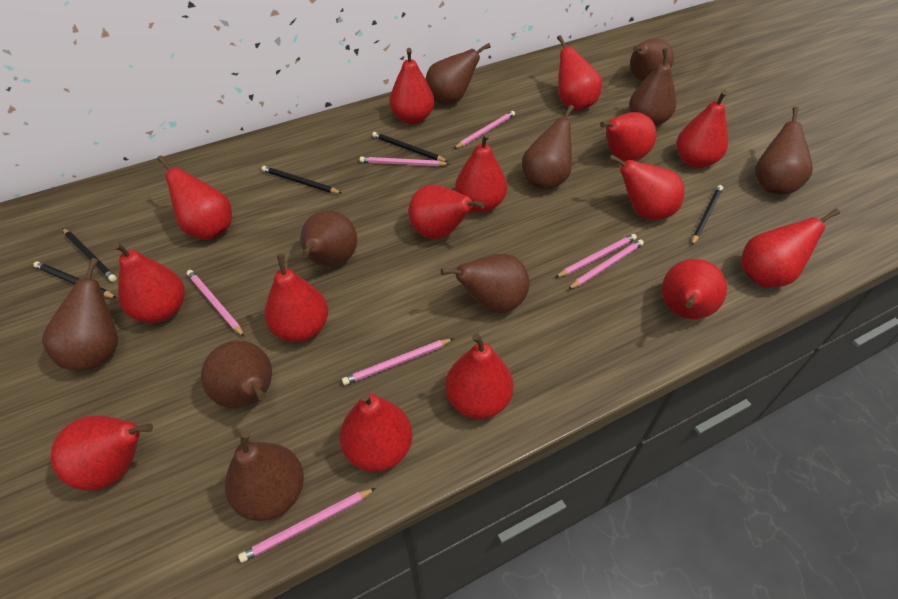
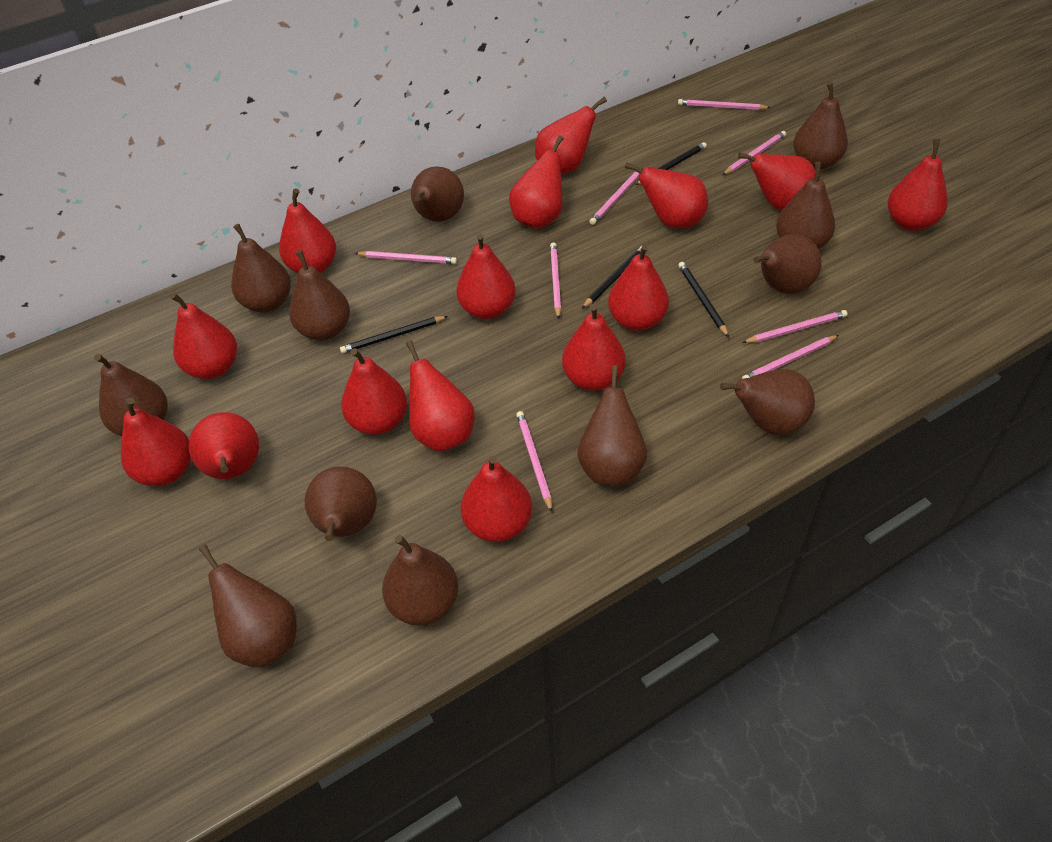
black pencil: [33,261,116,298] [63,228,117,282] [261,166,341,194] [372,132,448,162] [692,185,723,245] = 5 -> [340,316,448,353] [582,246,642,309] [636,142,707,185] [678,262,729,337] = 4
brown pear: [42,258,118,370] [201,341,272,408] [225,431,304,521] [300,210,357,267] [426,43,491,105] [441,254,529,313] [522,105,574,190] [629,48,676,127] [630,39,674,82] [755,107,813,194] = 10 -> [94,354,168,436] [199,545,297,667] [231,224,291,313] [289,250,350,341] [304,467,377,541] [382,535,459,625] [411,167,464,222] [578,365,647,485] [720,369,815,435] [753,234,822,294] [776,162,835,249] [793,82,848,170] = 12
pink pencil: [186,270,245,337] [238,488,376,563] [342,338,454,385] [360,157,449,166] [454,111,515,149] [555,234,637,278] [568,239,644,289] = 7 -> [355,251,457,264] [516,411,552,512] [550,242,561,319] [589,168,643,225] [678,99,771,110] [722,131,786,175] [742,310,847,343] [742,335,839,379] = 8

